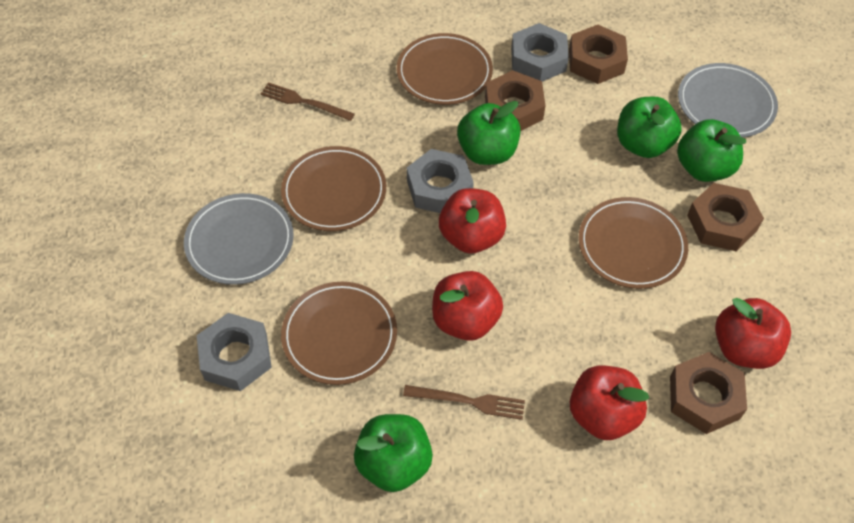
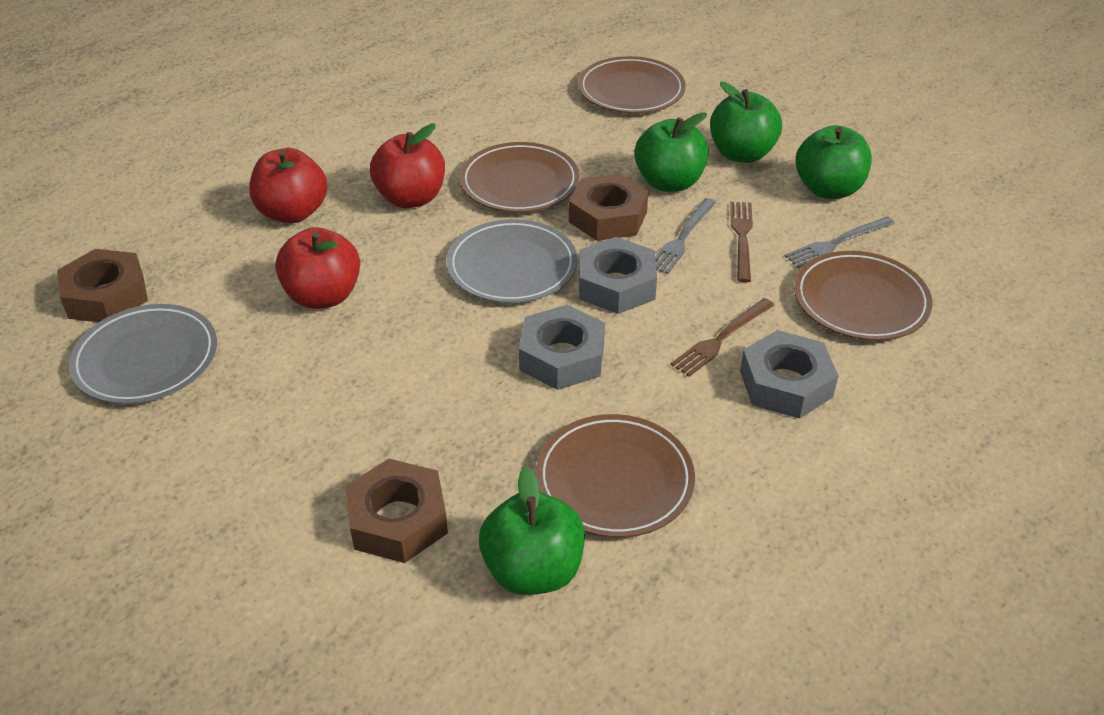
brown nut: [485,70,546,131] [569,25,628,84] [670,352,747,434] [687,183,764,251] = 4 -> [57,249,148,322] [345,459,448,563] [569,174,649,241] = 3
grey fork: none = 0 -> [655,198,716,274] [785,217,895,268] = 2
red apple: [432,271,503,341] [439,188,506,253] [570,366,649,440] [715,298,791,369] = 4 -> [249,148,328,223] [275,227,360,309] [370,123,445,208] = 3

